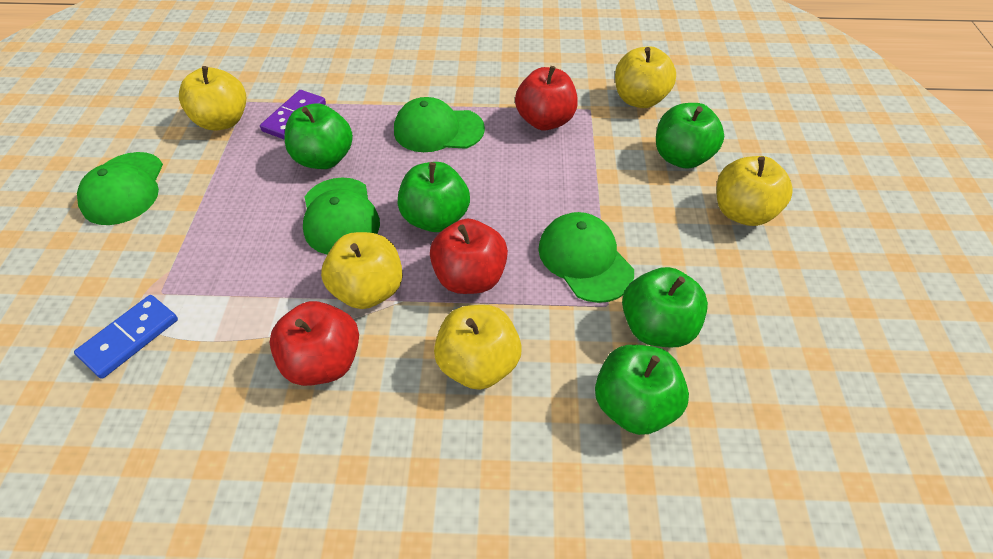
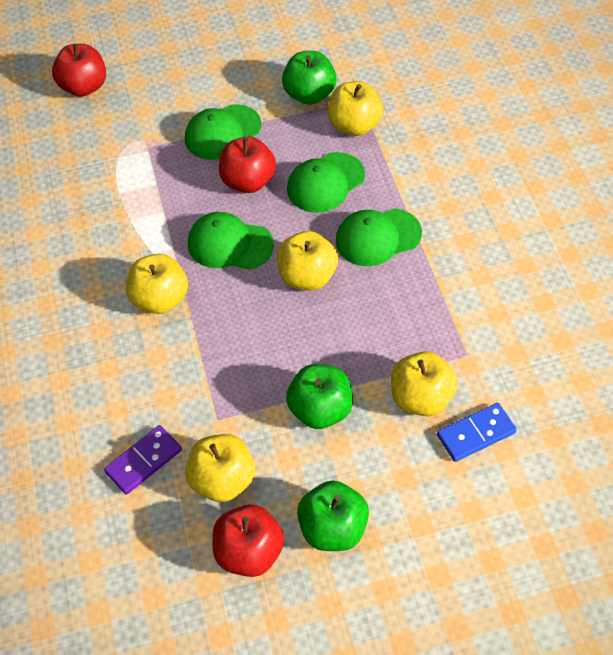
green apple: [284,103,353,169] [398,162,470,232] [595,345,689,435] [622,267,708,347] [656,103,724,169] = 5 -> [282,51,337,105] [286,364,353,429] [297,481,369,551] = 3

